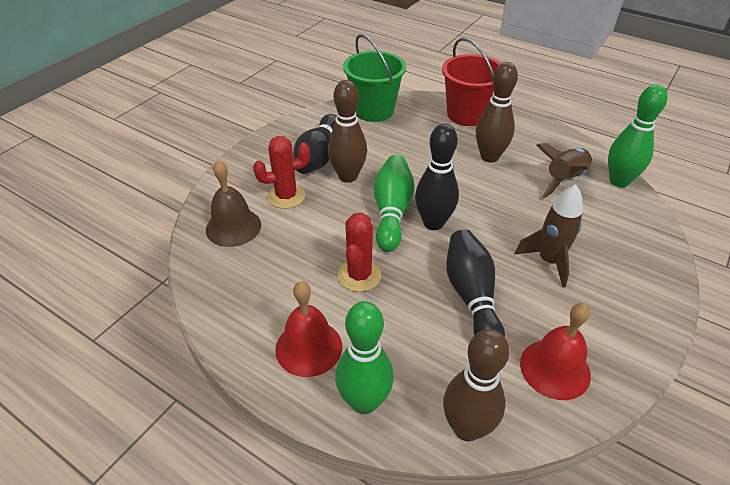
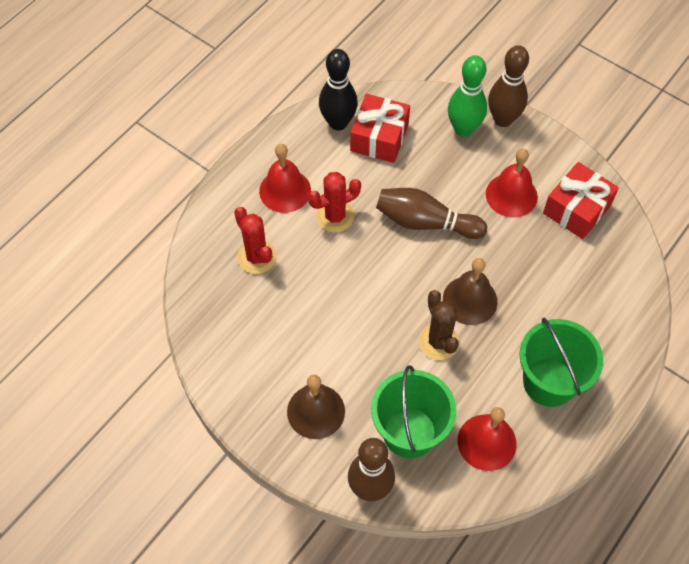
black bowling pin: [293,114,337,174] [415,124,459,230] [446,230,505,337] = 3 -> [319,49,358,130] = 1
brown bell: [206,160,261,247] = 1 -> [287,375,345,439] [443,258,497,325] = 2
brown cactus: none = 0 -> [419,290,459,360] = 1
brown rocket: [514,184,583,288] [536,143,592,198] = 2 -> none = 0
green bowling pin: [335,301,394,414] [374,155,415,252] [608,84,667,187] = 3 -> [448,55,487,137] = 1
green bucket: [343,34,406,122] = 1 -> [371,365,457,458] [519,318,603,407] = 2
red bell: [275,281,342,377] [520,303,591,400] = 2 -> [259,144,311,213] [458,407,516,471] [486,149,538,217] = 3
red bucket: [442,38,501,126] = 1 -> none = 0
red gift: none = 0 -> [350,94,410,163] [543,162,619,239] = 2

